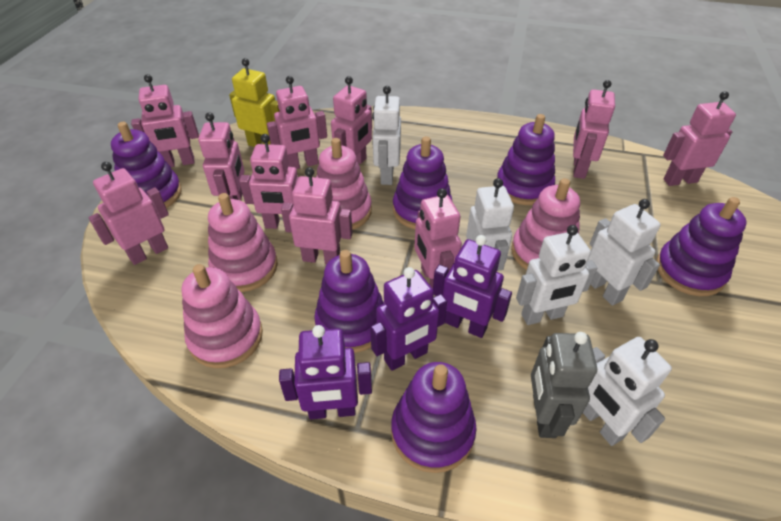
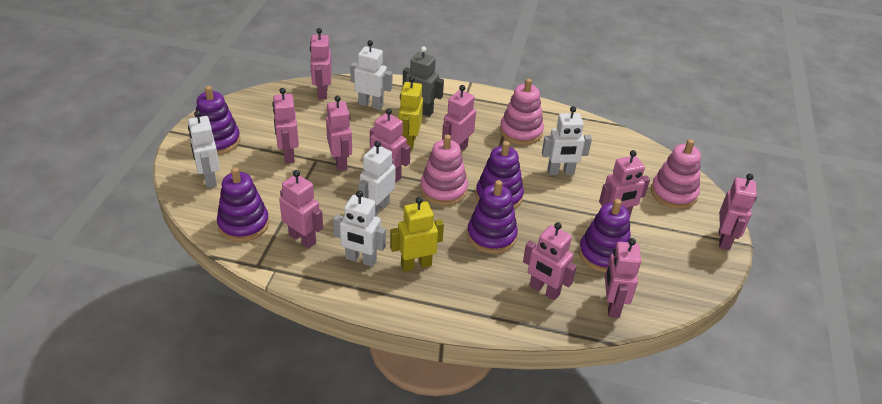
pink stacking toy: [182,264,263,368] [208,193,278,292] [316,138,372,230] [511,178,580,270] = 4 -> [420,135,468,206] [500,78,544,145] [651,139,701,209] = 3
purple robot: [279,325,372,419] [370,267,447,371] [433,235,512,338] = 3 -> none = 0
purple stacking toy: [111,122,182,208] [314,250,384,353] [391,362,476,473] [393,136,452,229] [497,114,555,205] [656,197,747,296] = 6 -> [195,86,240,155] [217,167,269,242] [467,180,518,254] [476,141,524,209] [579,199,631,273] = 5
yellow robot: [229,58,280,147] = 1 -> [390,197,444,272] [398,76,423,150] = 2

